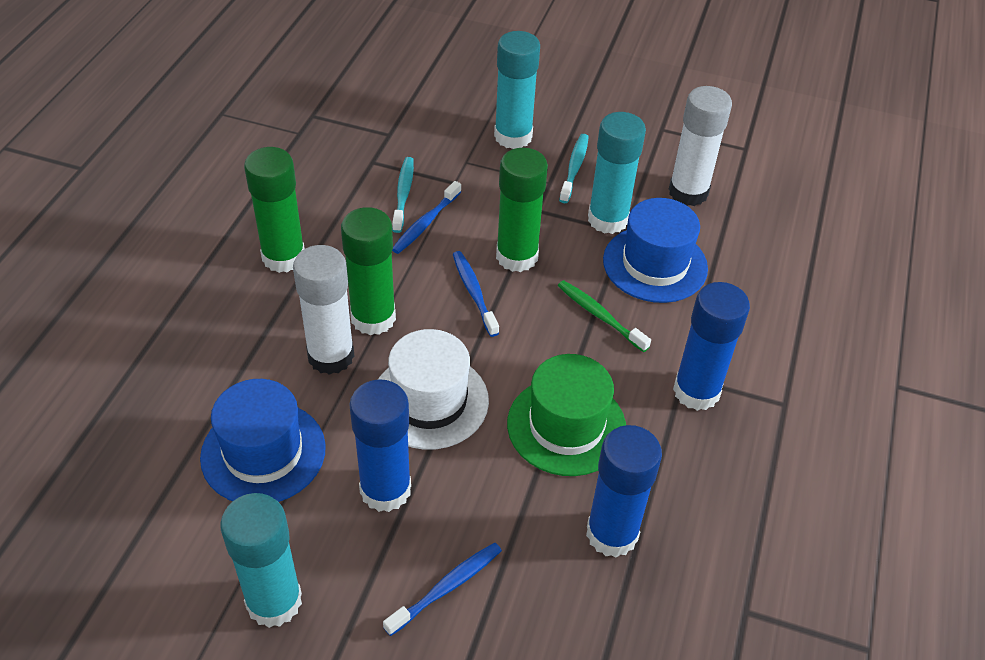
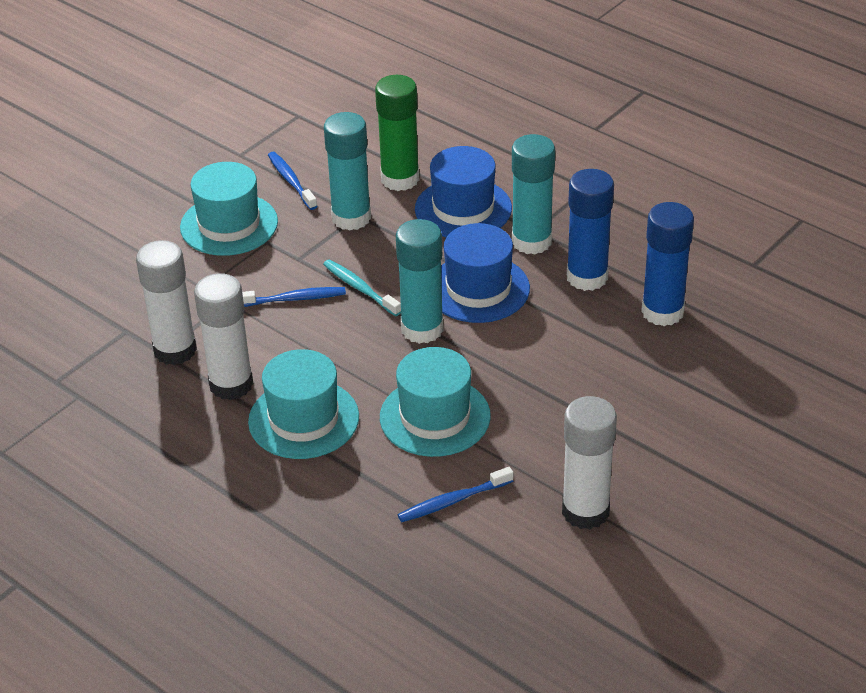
blue glue stick: [349,379,411,512] [586,425,662,558] [673,282,750,411] = 3 -> [567,169,614,291] [641,202,694,326] = 2
green glue stick: [244,147,305,273] [341,207,396,335] [496,148,548,272] = 3 -> [375,75,419,191] = 1
green hat: [507,354,626,476] = 1 -> none = 0
green toothbrush: [558,280,651,352] = 1 -> none = 0
turquoise hat: none = 0 -> [180,162,278,256] [248,349,359,459] [380,347,491,457] = 3
turquoise toothbrush: [392,157,414,233] [559,134,589,203] = 2 -> [323,260,401,316] = 1
white glue stick: [293,245,354,375] [669,86,732,206] = 2 -> [136,240,197,365] [194,273,253,400] [562,396,617,529] = 3
white hat: [378,329,489,450] = 1 -> none = 0

